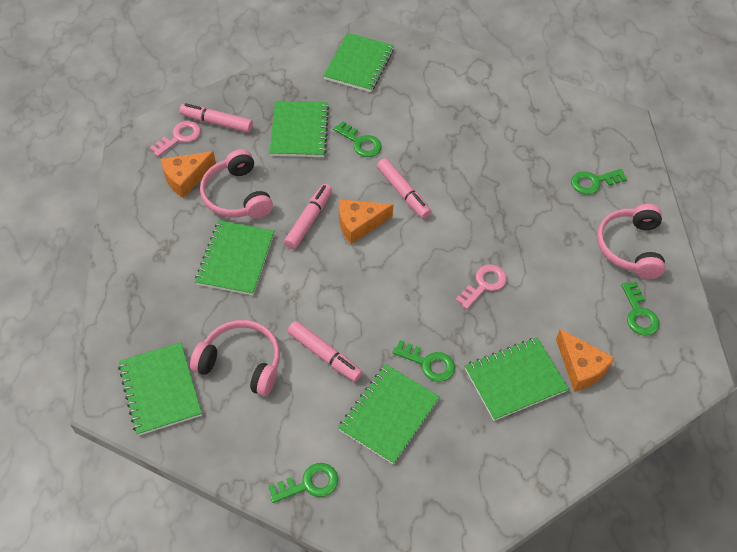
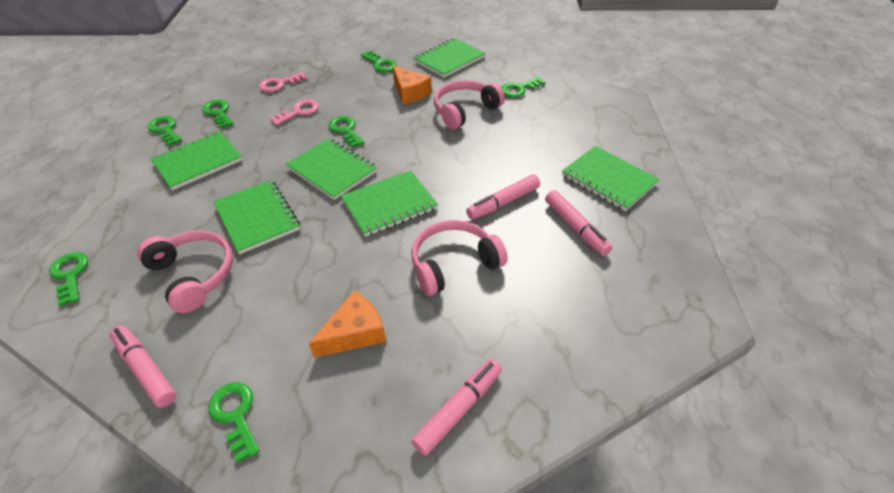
green key: [268,463,338,503] [333,121,382,157] [392,340,455,382] [571,169,627,195] [621,282,660,336] = 5 -> [49,252,88,306] [147,116,182,146] [202,100,234,128] [208,382,259,463] [328,116,364,147] [361,51,397,72] [501,77,546,98] = 7
orange cheese: [161,151,216,198] [339,199,393,244] [556,329,615,391] = 3 -> [309,291,386,358] [393,66,432,104] = 2

